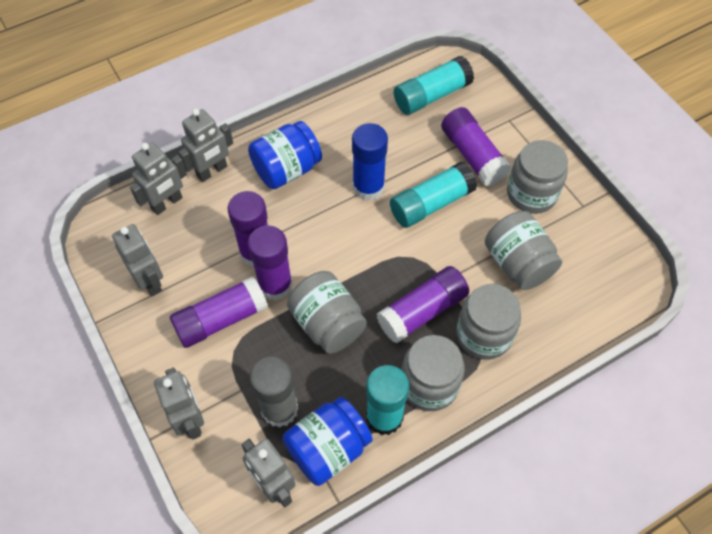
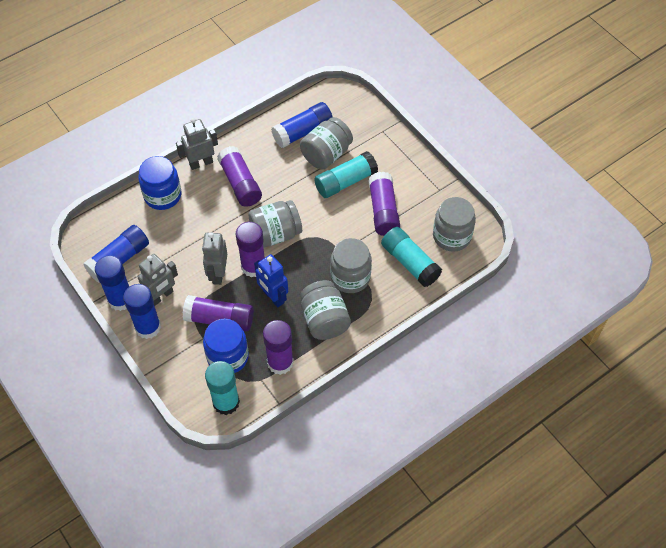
blue glue stick: [352,123,388,200] = 1 -> [83,225,149,283] [95,255,129,311] [123,284,161,339] [271,102,332,148] = 4
blue robot: none = 0 -> [254,254,288,308] = 1
grey glue stick: [250,357,298,428] = 1 -> none = 0
grey robot: [112,224,163,296] [130,142,187,215] [154,368,204,440] [178,108,233,182] [241,439,296,508] = 5 -> [138,254,178,306] [176,118,218,170] [202,232,227,285] = 3

